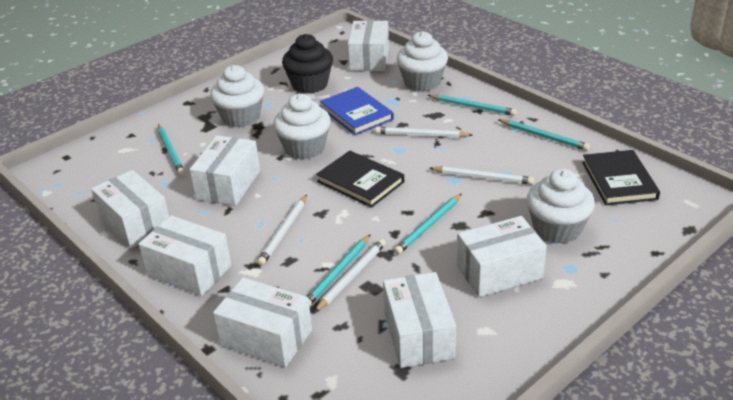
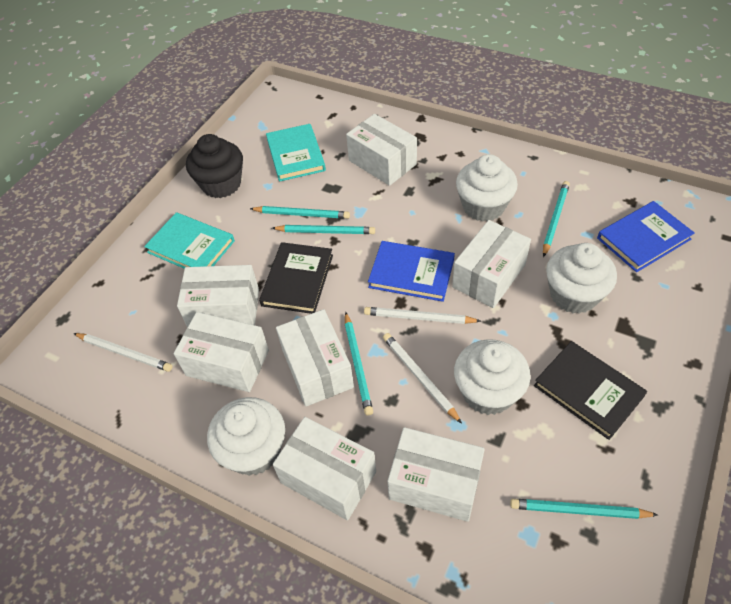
blue book: [320,87,394,135] = 1 -> [368,241,455,302] [597,201,694,272] = 2
turquoise book: none = 0 -> [144,212,235,269] [266,124,326,182] = 2
white pencil: [257,195,307,266] [314,239,386,312] [375,127,472,138] [429,166,534,185] = 4 -> [73,333,173,372] [364,307,481,324] [383,333,462,424] = 3

